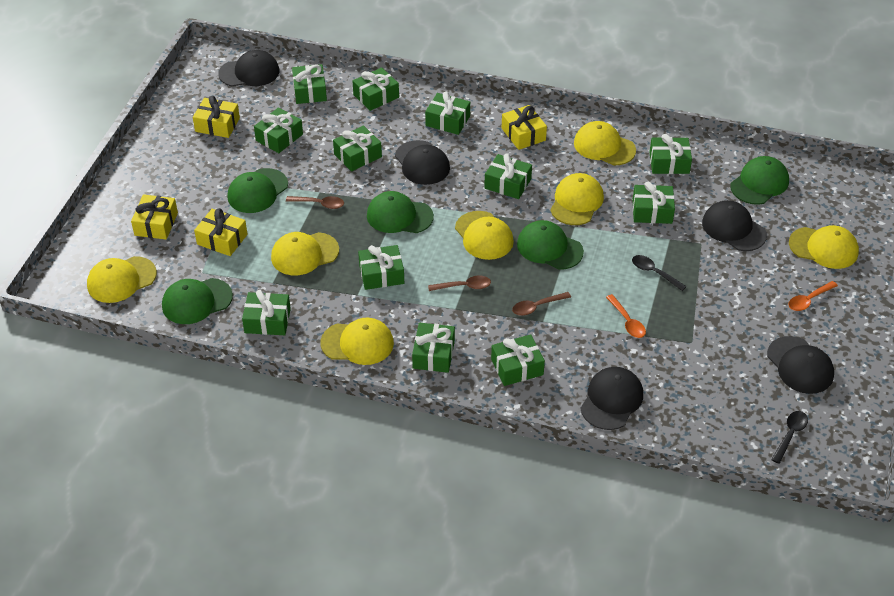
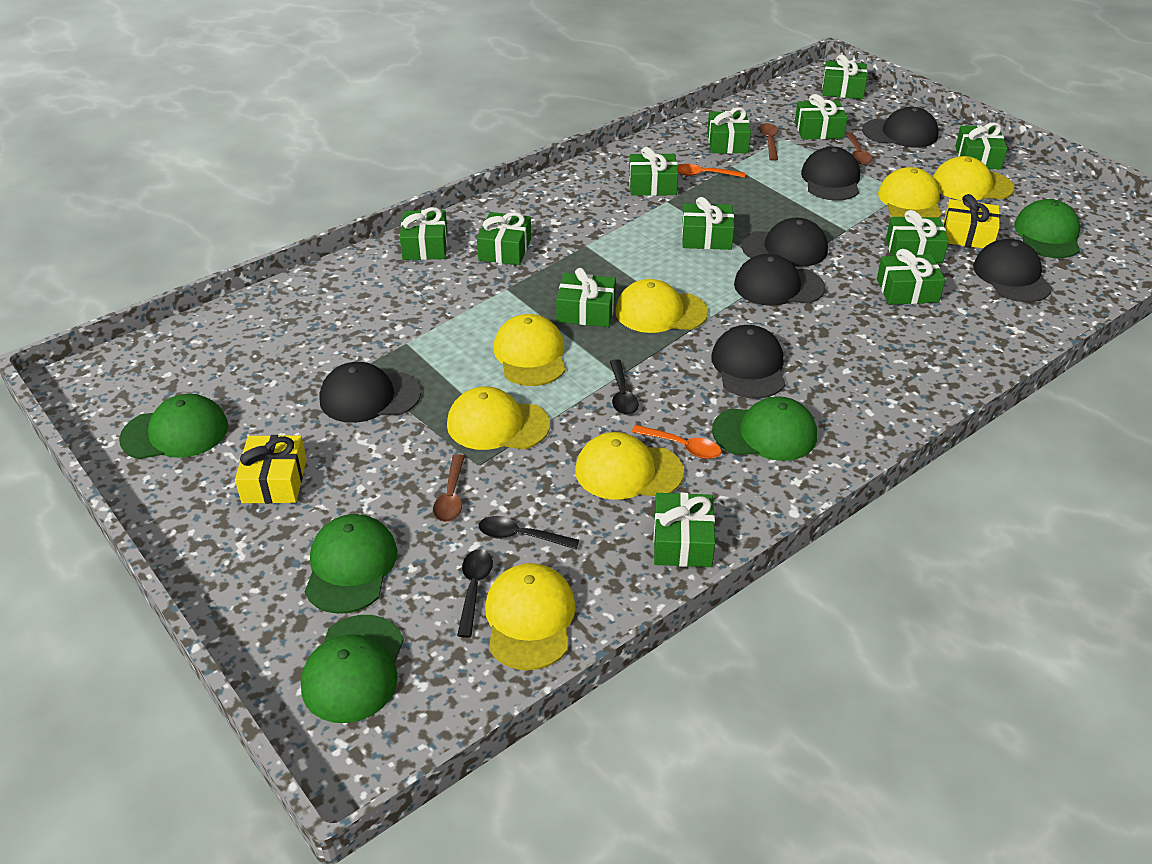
black cap: [218,50,279,87] [395,140,450,185] [580,367,643,430] [702,200,767,251] [767,336,834,394] = 5 -> [319,362,421,423] [711,325,785,399] [734,254,825,306] [741,218,828,267] [801,147,860,201] [862,107,938,148] [973,239,1052,302] = 7
black spoon: [632,255,687,291] [771,411,808,464] = 2 -> [457,549,493,638] [479,516,579,550] [610,359,639,415] = 3
yellow gift: [131,194,178,239] [193,96,240,138] [194,208,248,256] [502,105,547,150] = 4 -> [235,435,307,504] [944,194,1000,248] = 2

